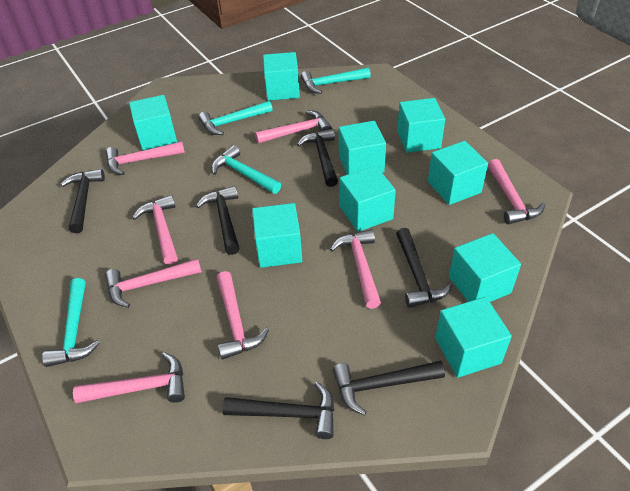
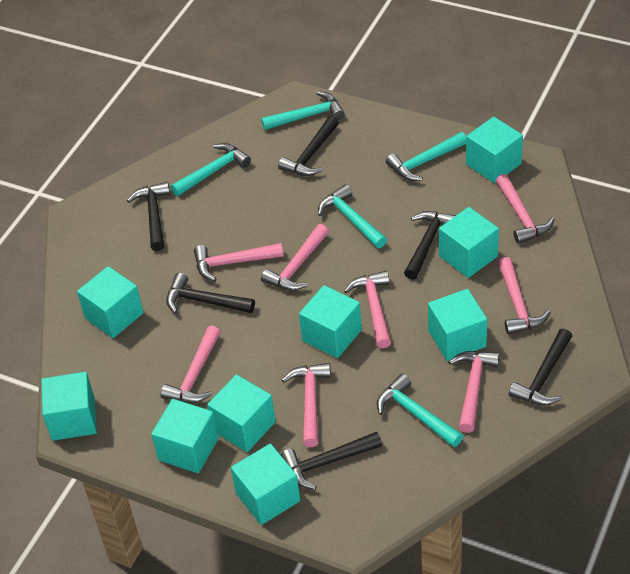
turquoise hammer: [42,278,100,367] [198,101,273,135] [212,145,281,194] [301,67,371,94] = 4 -> [171,143,251,196] [261,91,345,130] [318,184,387,248] [377,374,463,447] [386,132,466,181] = 5

